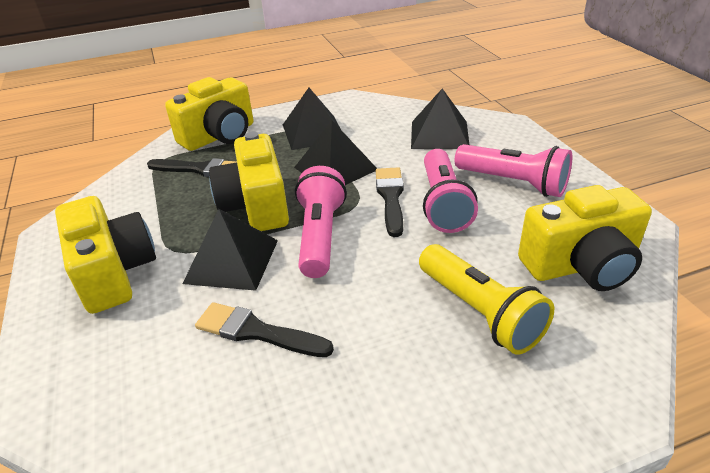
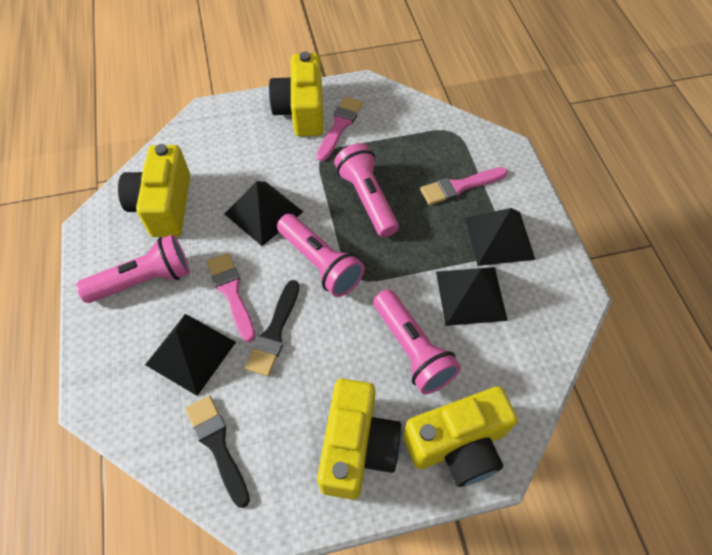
black brush: [147,158,237,177] [195,302,334,357] [376,167,404,237] = 3 -> [186,395,250,508] [245,280,299,376] = 2
pink brush: none = 0 -> [207,253,255,342] [317,96,363,161] [420,167,508,205] = 3
pink flashlight: [295,166,347,278] [423,149,478,233] [455,144,572,197] = 3 -> [76,235,190,303] [277,214,365,297] [334,143,399,237] [373,289,461,394] = 4
yellow flashlight: [419,244,554,355] = 1 -> none = 0

